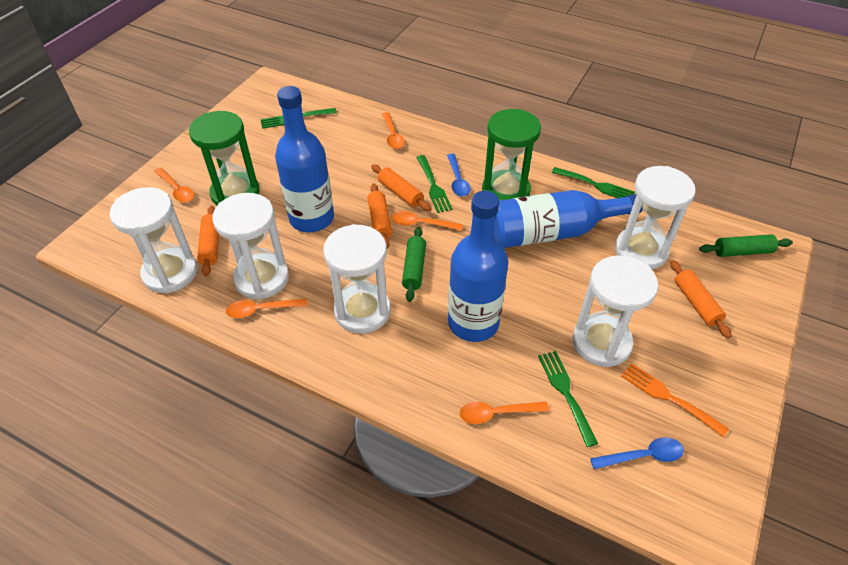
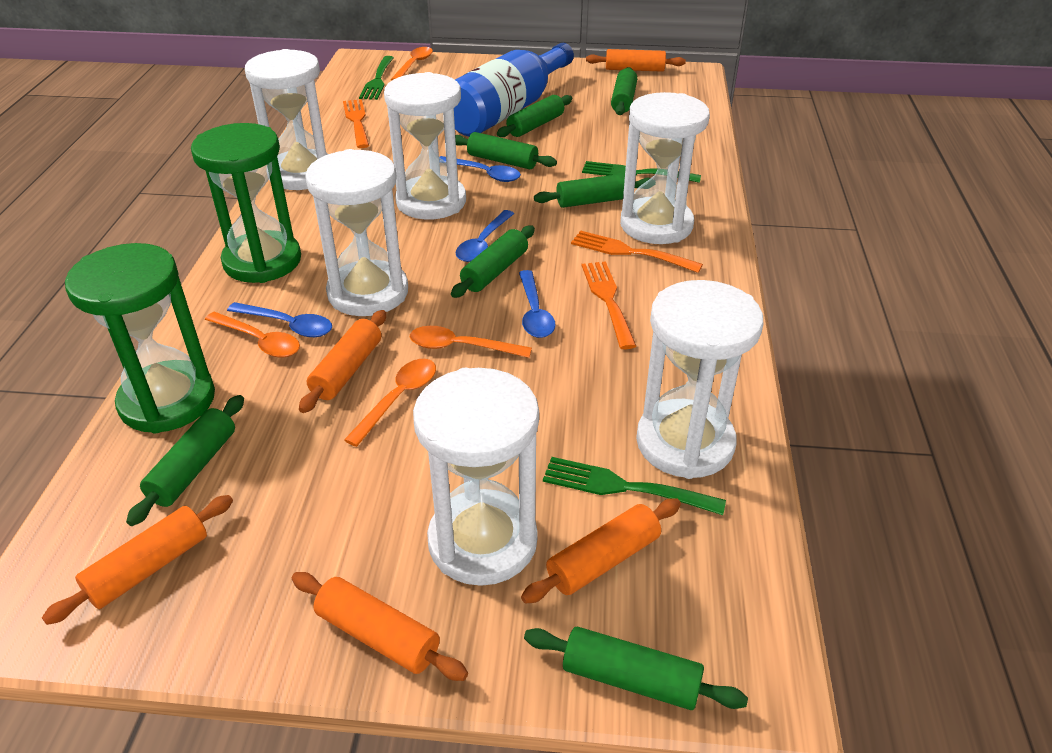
blue bottle: [275,86,334,232] [448,191,508,342] [494,190,643,248] = 3 -> [454,43,574,136] = 1
blue spoon: [447,154,471,196] [590,437,684,469] = 2 -> [227,302,332,337] [440,156,521,182] [456,210,514,262] [519,270,556,338] = 4
green fork: [260,108,337,129] [416,155,453,213] [538,351,598,447] [551,167,635,198] = 4 -> [359,56,394,100] [543,457,726,515] [582,161,701,183] = 3
green rolling pin: [402,227,426,302] [699,234,793,257] = 2 -> [126,395,244,526] [451,226,535,298] [455,132,557,169] [497,95,572,137] [524,627,748,710] [534,173,650,208] [611,67,637,115] = 7
orange fork: [621,363,729,437] = 1 -> [343,99,369,148] [571,230,703,273] [582,261,636,349] = 3
orange rolling pin: [197,206,219,276] [367,184,392,249] [371,164,431,211] [670,260,732,338] = 4 -> [42,495,233,625] [292,572,468,681] [299,310,386,413] [521,498,681,604] [586,49,686,72] = 5
orange spoon: [154,168,194,203] [226,299,308,318] [382,112,405,149] [392,211,463,231] [460,402,549,424] = 5 -> [205,312,300,358] [344,359,436,447] [391,47,433,80] [410,326,532,358] = 4
white hourglass: [110,187,197,293] [212,193,289,300] [323,224,391,334] [573,255,658,367] [615,166,696,270] = 5 -> [245,49,328,190] [305,149,408,316] [384,72,466,220] [413,368,539,586] [620,92,710,244] [636,280,763,479] = 6

